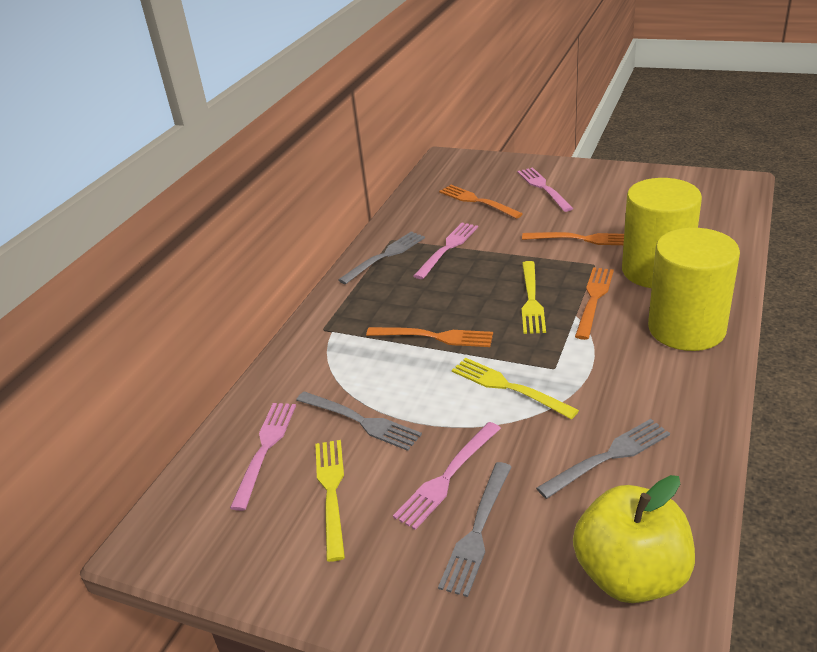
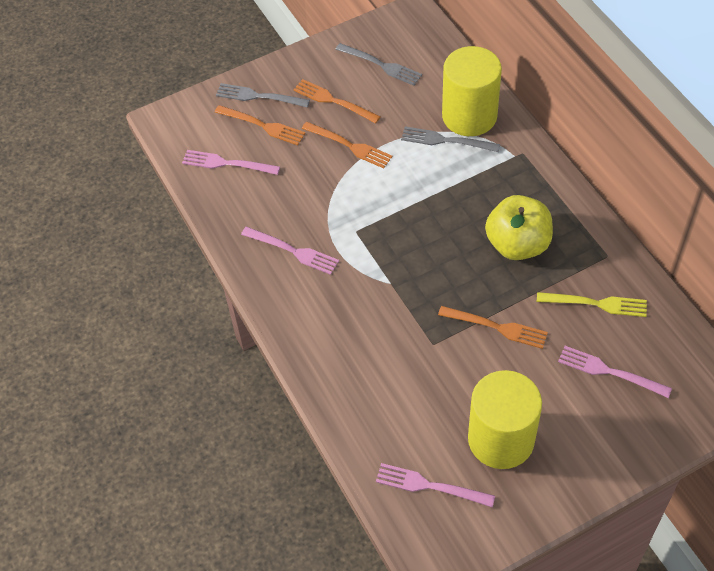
grey fork: [296,391,422,451] [338,231,425,284] [438,462,512,597] [536,419,670,499] = 4 -> [216,83,310,107] [335,43,422,86] [401,127,500,152] = 3
yellow fork: [315,440,345,562] [452,358,579,419] [522,261,546,334] = 3 -> [537,292,647,317] = 1

